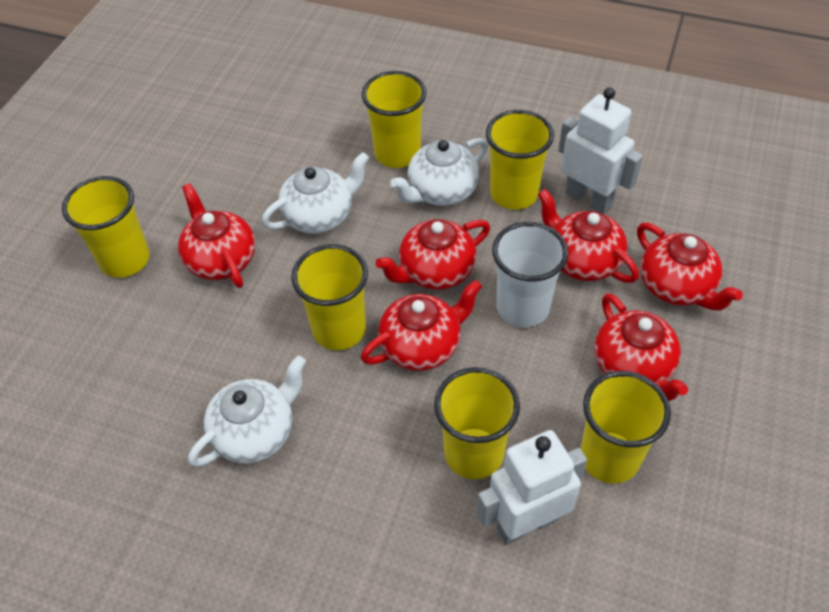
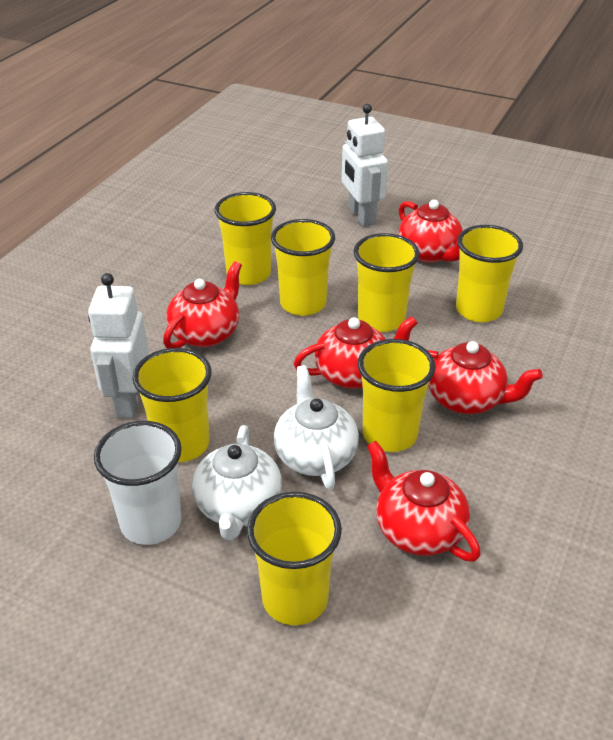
red teapot: [178,183,255,288] [361,280,482,371] [376,219,490,290] [538,189,639,283] [594,293,688,401] [637,223,743,311] = 6 -> [163,261,242,349] [294,316,418,389] [367,441,481,562] [398,200,463,262] [427,341,543,414] = 5
white teapot: [188,355,306,467] [262,152,369,234] [390,138,488,206] = 3 -> [192,425,282,540] [274,365,359,490] = 2
yellow cup: [62,176,150,278] [291,244,368,350] [362,71,427,168] [434,367,520,479] [486,110,554,210] [581,371,671,483] = 6 -> [132,348,212,462] [215,192,276,285] [247,492,342,625] [271,219,335,316] [353,233,420,332] [358,339,436,452] [456,225,523,322] = 7

